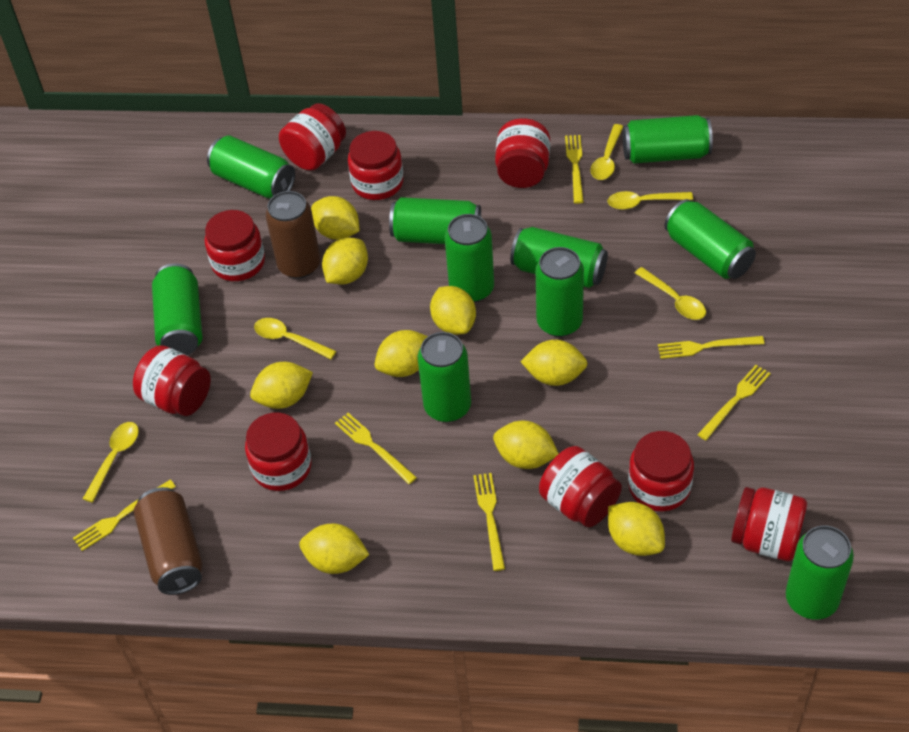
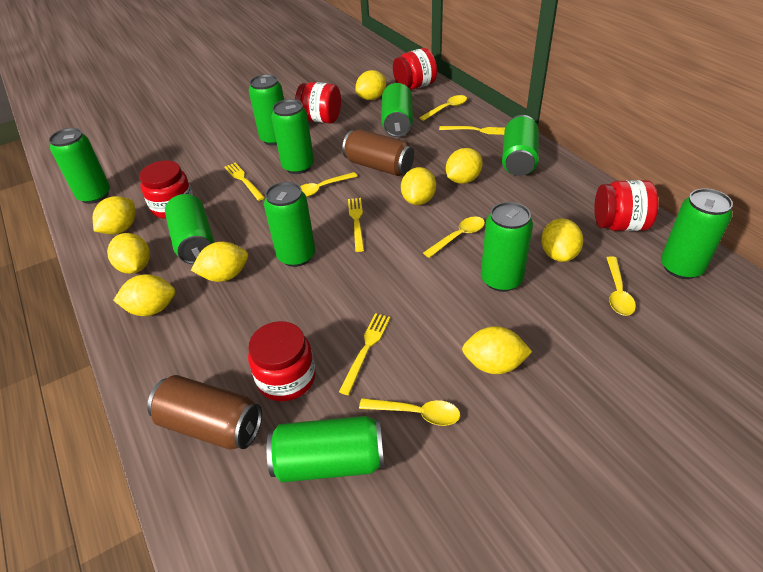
red jar: [133,345,211,416] [205,210,265,281] [245,413,312,491] [279,103,346,171] [348,131,404,200] [495,118,550,188] [539,446,622,528] [628,431,694,512] [731,487,807,561] = 9 -> [139,160,193,219] [248,321,316,401] [295,82,341,124] [393,48,437,90] [594,180,659,231] = 5
yellow fork: [73,480,176,551] [335,413,417,484] [473,473,505,571] [565,135,584,204] [658,336,765,359] [698,365,771,440] = 6 -> [224,163,265,201] [339,313,390,395] [348,198,364,252] [439,126,505,135] = 4

